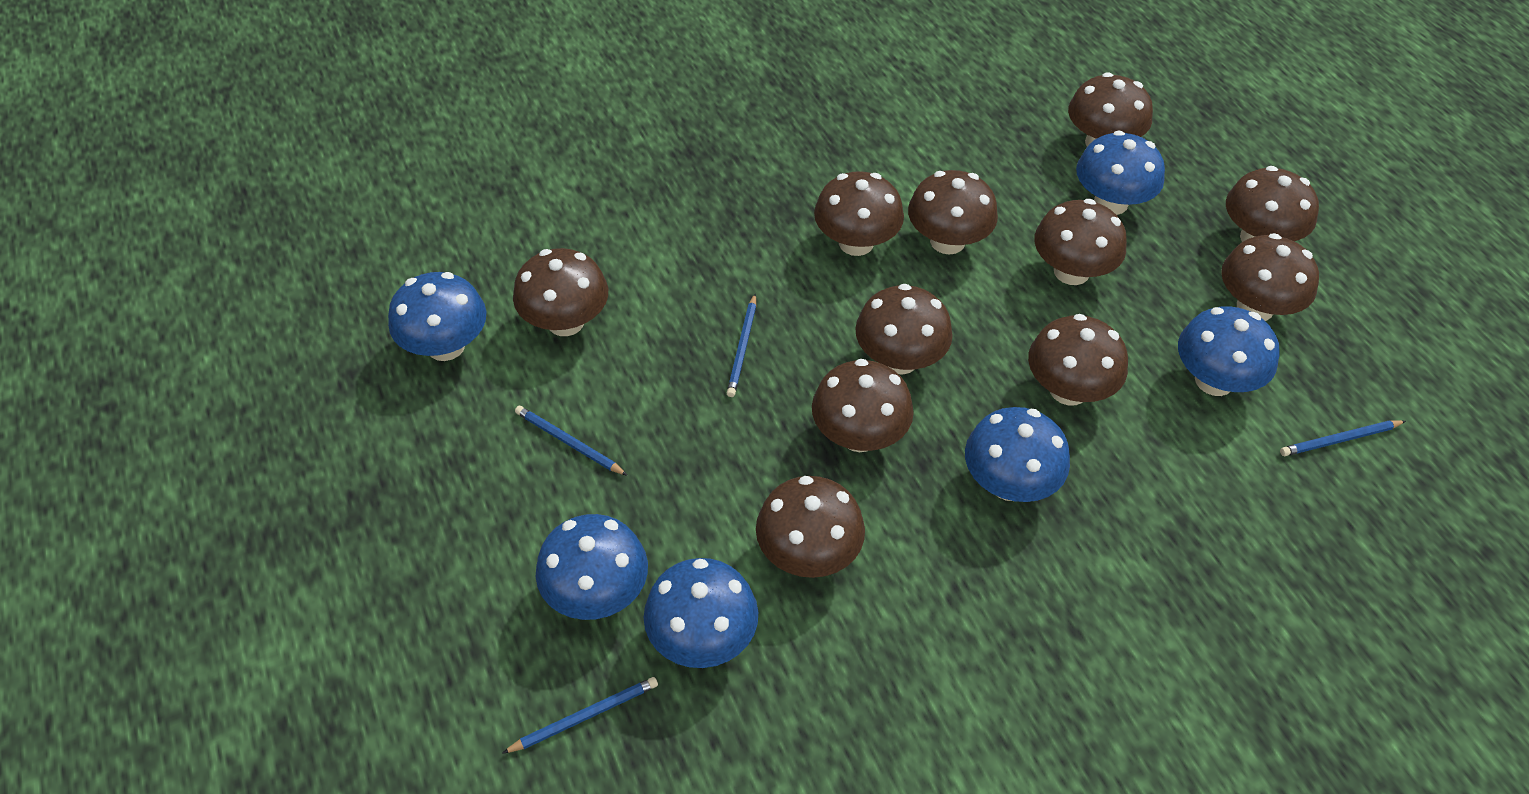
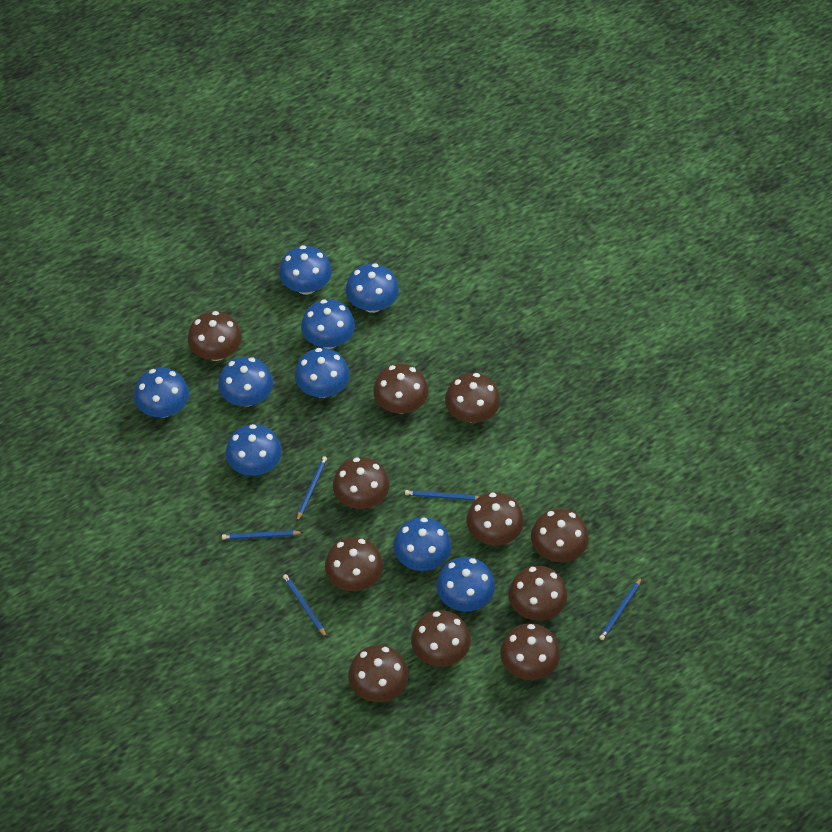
blue mushroom: [388,272,486,361] [536,514,648,620] [644,558,758,668] [965,407,1070,502] [1076,131,1165,215] [1178,306,1280,396] = 6 -> [134,368,189,418] [218,357,273,407] [226,424,282,476] [279,245,332,295] [295,348,350,398] [301,299,355,349] [346,263,399,313] [393,517,451,571] [436,557,495,612] = 9
blue pencil: [502,677,658,754] [515,406,628,476] [727,294,756,397] [1280,420,1406,456] = 4 -> [222,530,304,540] [283,574,327,638] [297,456,327,521] [405,490,479,501] [599,577,642,640] = 5

